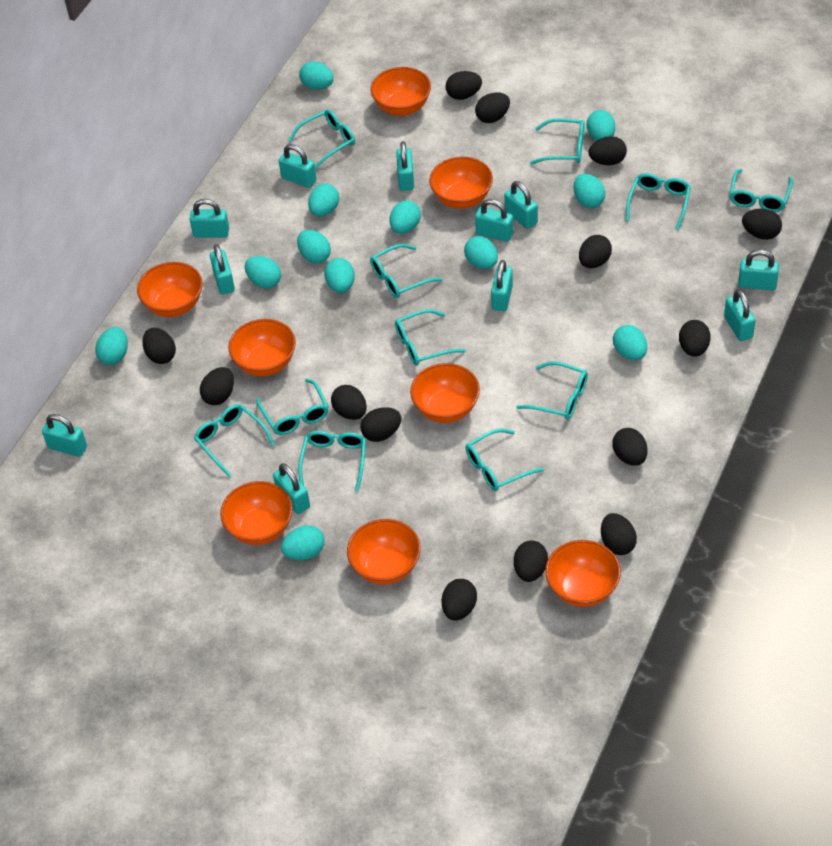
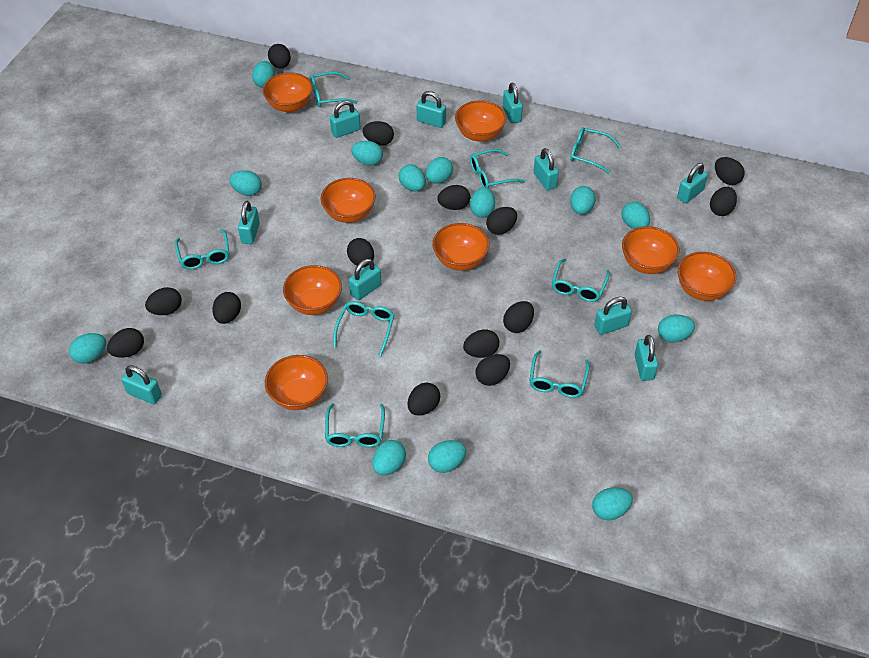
turquoise egg: [95,327,128,365] [245,256,281,289] [281,525,325,560] [297,230,331,264] [299,62,334,90] [308,183,339,217] [324,258,355,293] [389,200,421,234] [464,236,498,269] [574,174,605,208] [587,110,615,141] [613,325,647,360] = 12 -> [69,333,106,364] [229,170,262,196] [252,61,275,88] [351,141,383,166] [372,440,406,475] [398,165,426,191] [426,157,453,184] [428,440,466,473] [470,187,495,218] [570,186,596,215] [592,487,633,520] [622,202,650,229] [658,315,695,342] = 13
turquoise glasses: [194,404,275,477] [256,379,329,435] [288,109,355,169] [298,431,366,491] [370,244,442,298] [395,309,466,366] [465,428,544,491] [516,361,588,420] [530,118,585,164] [626,173,691,230] [730,169,793,212] = 11 -> [175,229,229,270] [310,71,358,107] [325,403,385,447] [333,301,394,357] [470,149,525,188] [529,350,590,398] [551,258,610,302] [570,127,621,174] = 8
turquoise padlock: [42,414,87,457] [189,199,229,238] [210,244,235,295] [273,463,310,514] [279,144,317,188] [396,141,414,191] [475,199,513,242] [491,260,513,311] [504,181,538,229] [724,289,755,341] [738,249,779,290] = 11 -> [121,365,162,405] [238,201,260,244] [330,100,361,138] [349,259,382,300] [417,91,446,128] [503,83,523,123] [533,148,559,190] [594,297,632,335] [634,335,658,381] [677,163,708,203] = 10

